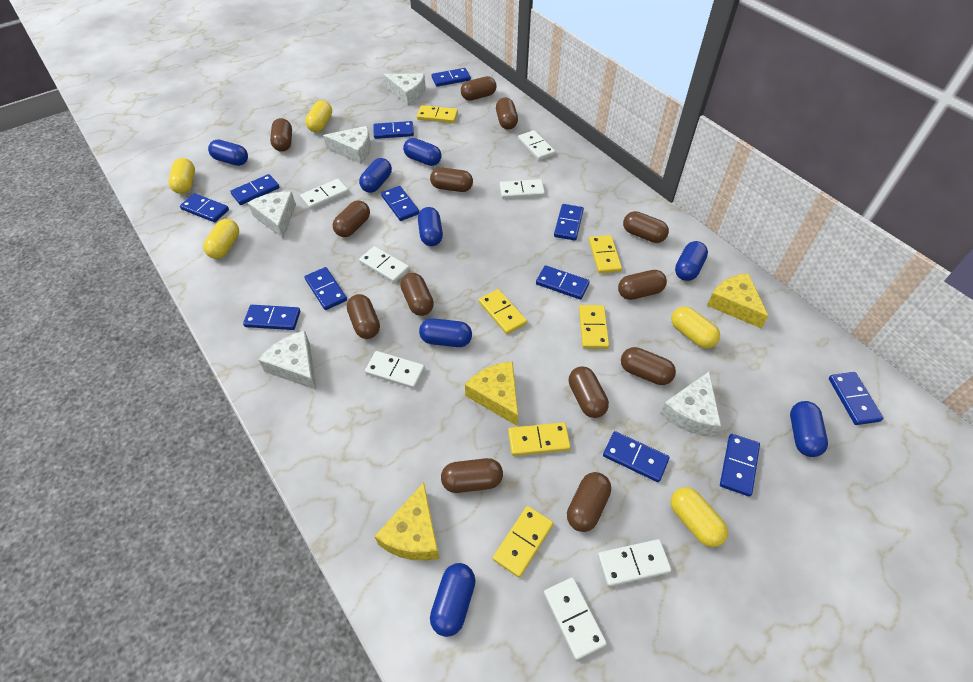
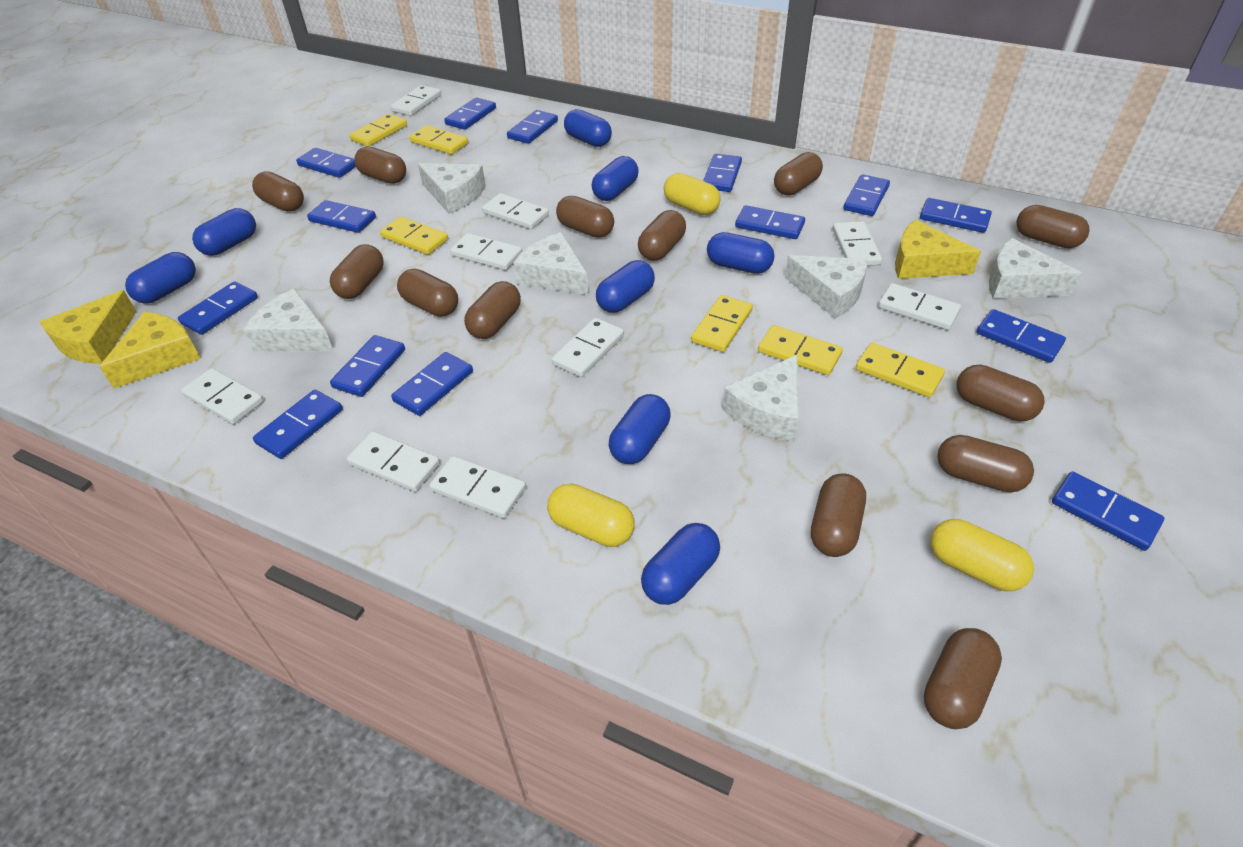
blue domino: [180,193,229,222] [230,174,279,205] [243,305,300,330] [305,267,347,310] [373,121,414,139] [381,186,419,221] [432,68,471,87] [536,265,590,300] [554,204,584,241] [603,431,670,482] [720,434,760,496] [829,372,883,425] = 12 -> [178,281,258,335] [253,390,343,459] [296,148,356,178] [307,200,376,233] [330,335,405,397] [391,352,473,416] [444,97,496,130] [507,110,558,144] [703,154,742,192] [735,205,805,239] [843,174,890,216] [920,198,992,233] [977,309,1066,363] [1052,472,1164,551] = 14
white cheese: [248,191,296,238] [258,331,316,390] [323,126,371,164] [383,73,425,106] [660,372,721,437] = 5 -> [243,288,334,352] [418,163,486,214] [514,232,589,295] [722,355,799,441] [785,255,867,319] [989,238,1082,299] = 6
white domino: [300,179,349,209] [359,246,410,283] [365,351,425,389] [500,179,545,199] [518,130,555,161] [544,577,607,660] [598,539,672,587] = 7 -> [181,368,264,424] [347,431,440,492] [390,85,441,116] [429,456,526,518] [450,233,522,270] [482,193,549,229] [552,318,624,377] [833,221,882,266] [878,283,961,330] = 9
yellow capsule: [169,158,195,194] [203,219,239,259] [305,100,332,132] [671,306,720,349] [671,487,728,547] = 5 -> [547,483,635,547] [664,173,721,215] [930,519,1034,591] = 3

